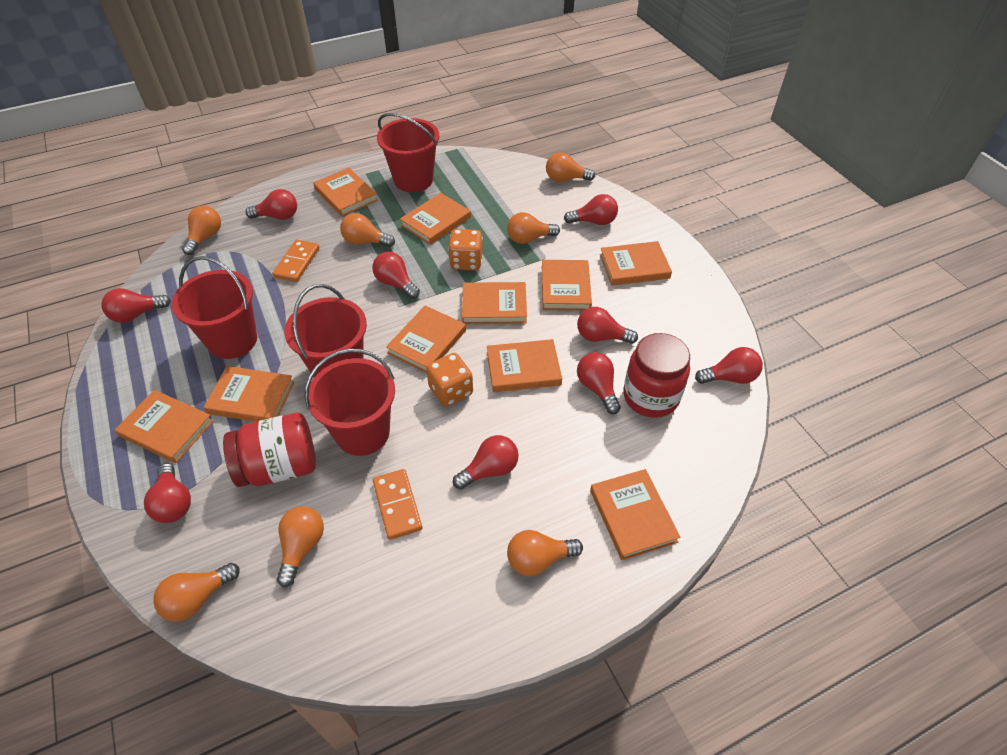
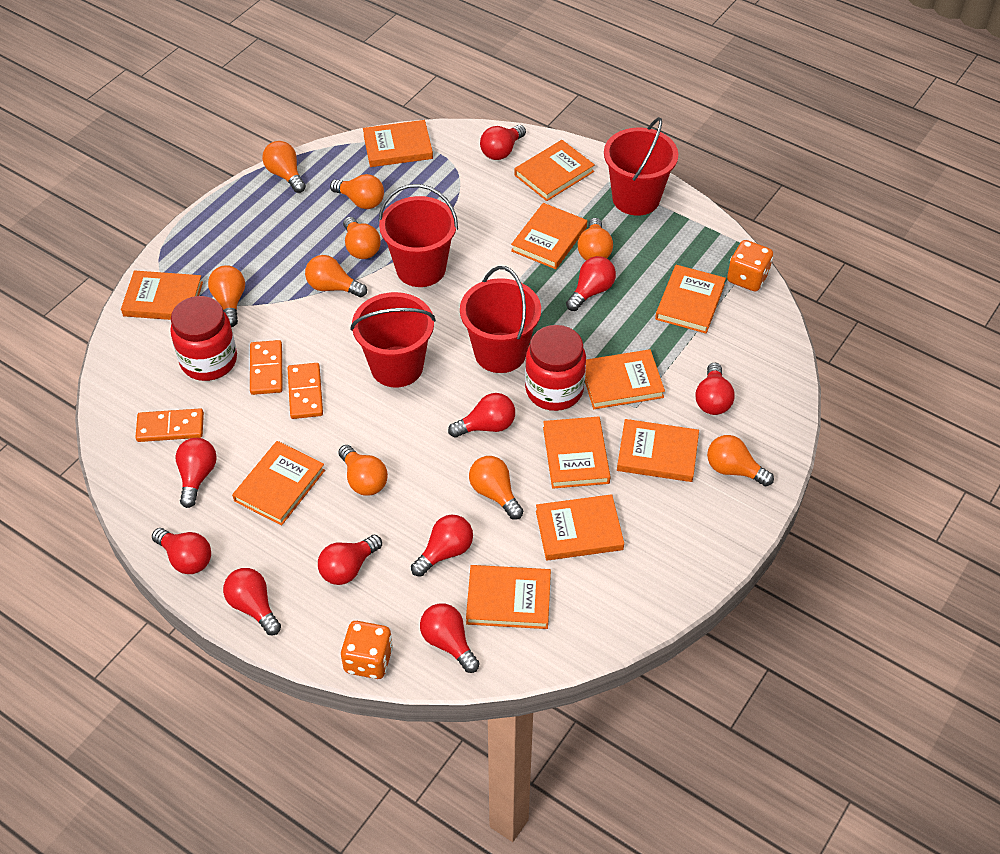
orange book: [115,390,214,463] [204,366,294,422] [313,168,378,217] [386,305,466,373] [400,193,471,245] [462,282,527,324] [487,339,562,392] [542,260,592,310] [590,469,681,560] [600,241,672,286] = 10 -> [121,270,203,320] [232,441,325,526] [363,120,433,167] [466,565,551,629] [511,203,587,269] [514,140,595,201] [536,494,624,561] [543,416,610,489] [585,349,665,409] [617,419,699,482] [655,265,726,334] = 11
orange domino: [272,240,320,282] [373,469,422,540] = 2 -> [135,408,204,442] [250,340,283,395] [287,363,323,419] = 3
orange light bulb: [153,563,240,621] [182,206,221,255] [277,506,324,588] [340,213,395,247] [507,212,560,244] [507,530,583,576] [546,152,595,182] = 7 -> [208,265,245,327] [262,141,306,193] [305,255,367,297] [330,174,384,209] [338,445,388,496] [343,217,381,259] [469,456,523,520] [577,218,613,260] [707,435,774,486] = 9
red light bulb: [101,288,171,323] [144,463,191,523] [245,189,297,220] [372,252,420,299] [453,435,519,489] [564,194,618,225] [577,307,638,344] [577,352,621,414] [695,347,763,384] = 9 -> [152,528,211,574] [175,438,217,508] [223,568,281,635] [318,535,382,585] [411,515,473,577] [420,603,480,673] [448,393,515,438] [480,125,526,160] [566,256,616,311] [696,363,735,415] = 10

